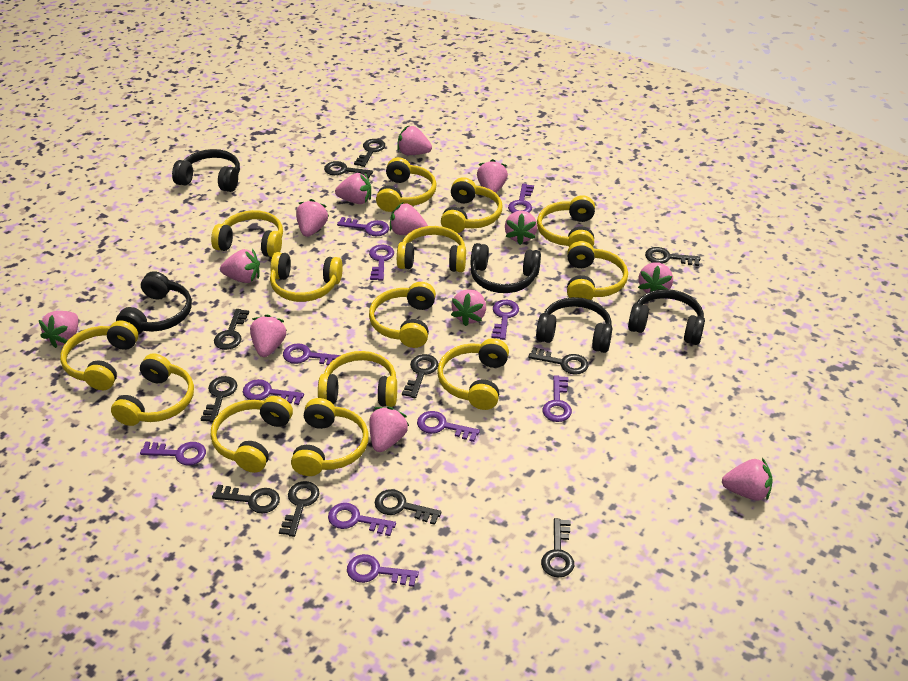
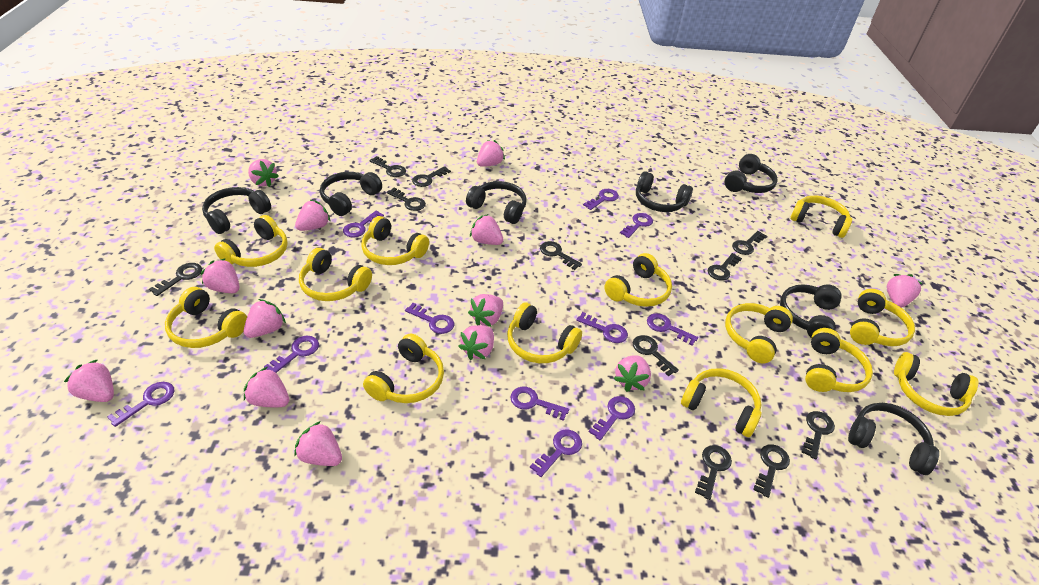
black headphones: [116,271,192,335] [172,149,240,192] [471,243,541,293] [536,297,612,353] [628,289,705,345] = 5 -> [202,187,271,234] [320,172,382,216] [466,181,527,224] [636,171,693,212] [724,154,778,193] [780,284,842,337] [848,403,939,475] = 7
yellow headphones: [60,321,138,390] [111,353,194,426] [211,210,283,257] [211,396,293,473] [270,252,343,302] [291,398,369,476] [318,351,397,407] [369,282,436,348] [376,157,436,212] [397,226,466,272] [437,338,509,410] [441,177,502,233] [537,195,595,247] [567,241,628,300] = 14 -> [165,287,247,348] [214,215,288,267] [299,248,372,301] [361,216,429,265] [363,333,444,403] [507,303,582,363] [604,253,672,307] [681,368,761,437] [725,303,793,363] [790,196,852,238] [805,328,873,392] [850,289,915,346] [894,352,979,416] = 13

